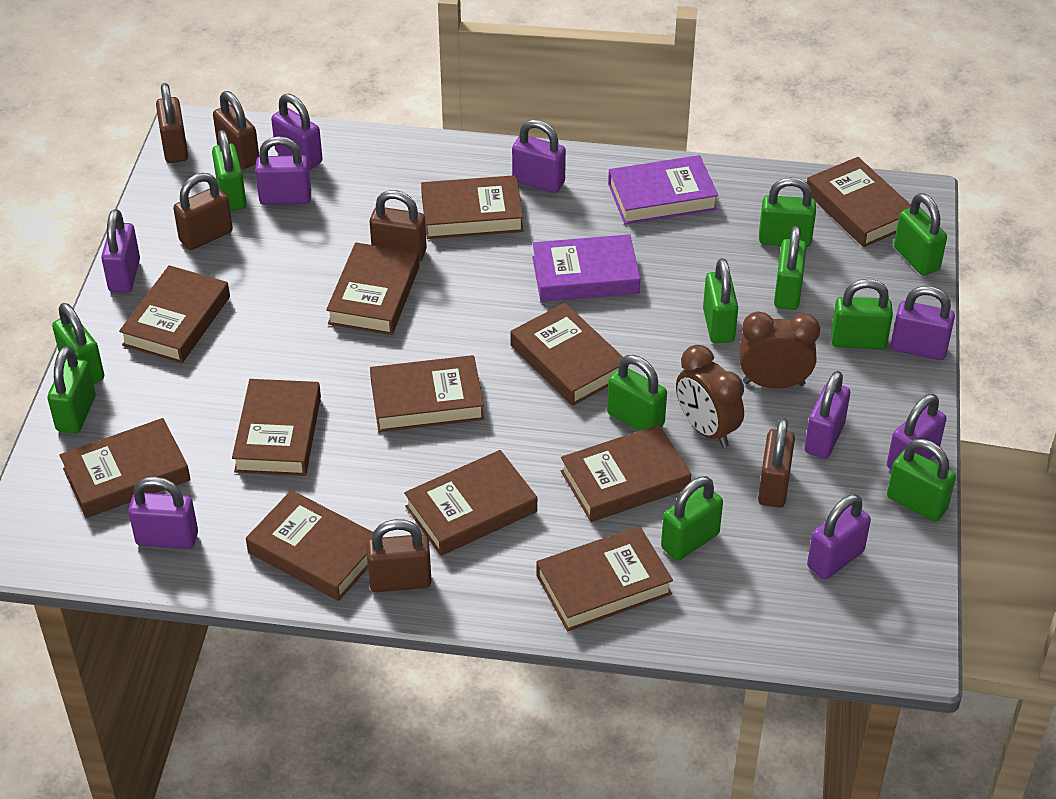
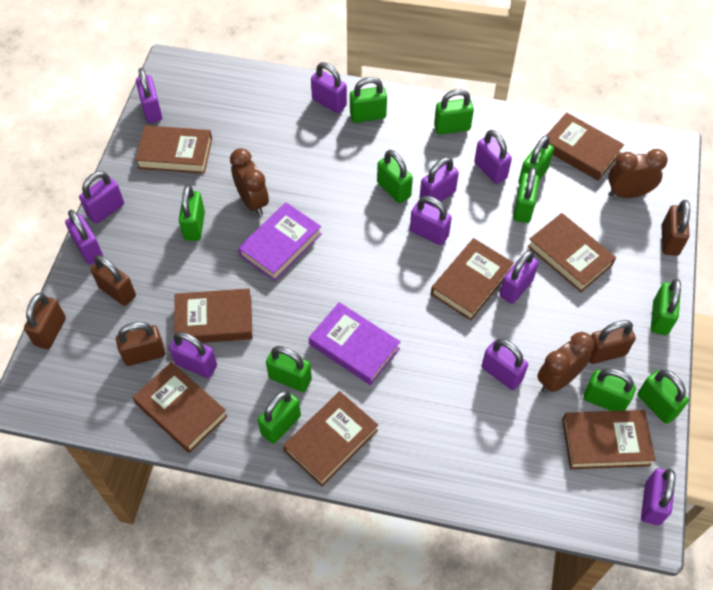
brown book: [59,418,191,518] [119,265,230,363] [232,379,321,476] [246,490,373,601] [326,242,419,335] [370,355,484,432] [404,450,537,556] [421,175,523,239] [510,303,623,406] [536,526,673,631] [561,425,691,522] [807,157,911,247] = 12 -> [133,362,228,453] [135,125,212,174] [174,288,252,343] [283,391,378,487] [431,238,514,320] [527,213,616,292] [547,112,624,181] [562,410,656,469] = 8
brown clock: [676,345,744,448] [739,312,820,389] = 2 -> [230,148,269,216] [537,332,594,393] [608,149,668,198] = 3
brown padlock: [156,83,188,163] [173,173,233,250] [213,91,259,169] [366,519,432,592] [370,190,427,262] [758,418,795,508] = 6 -> [24,293,66,349] [91,255,136,306] [116,322,165,366] [589,320,636,364] [662,200,690,256] = 5
purple padlock: [101,209,140,292] [128,477,198,549] [255,136,311,205] [271,94,323,170] [512,119,566,193] [804,371,850,459] [807,494,871,579] [887,394,946,470] [891,286,955,360] = 9 -> [65,210,103,264] [79,171,124,224] [136,68,162,123] [169,332,217,378] [311,62,347,113] [410,196,452,245] [420,157,459,207] [474,130,512,184] [482,339,528,390] [499,250,539,304] [641,468,676,525] = 11

